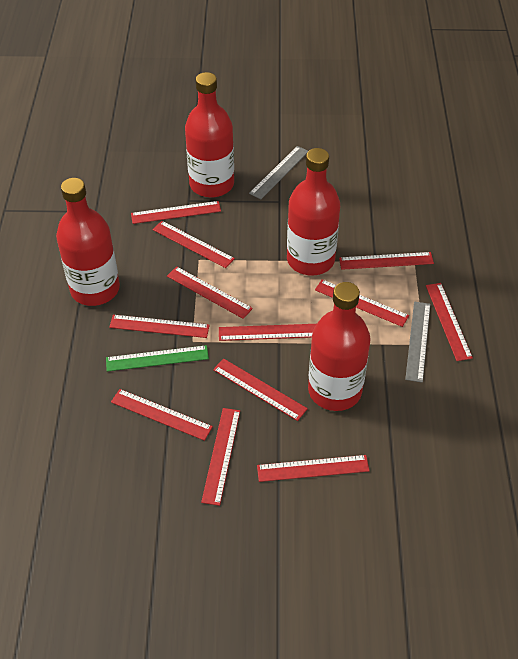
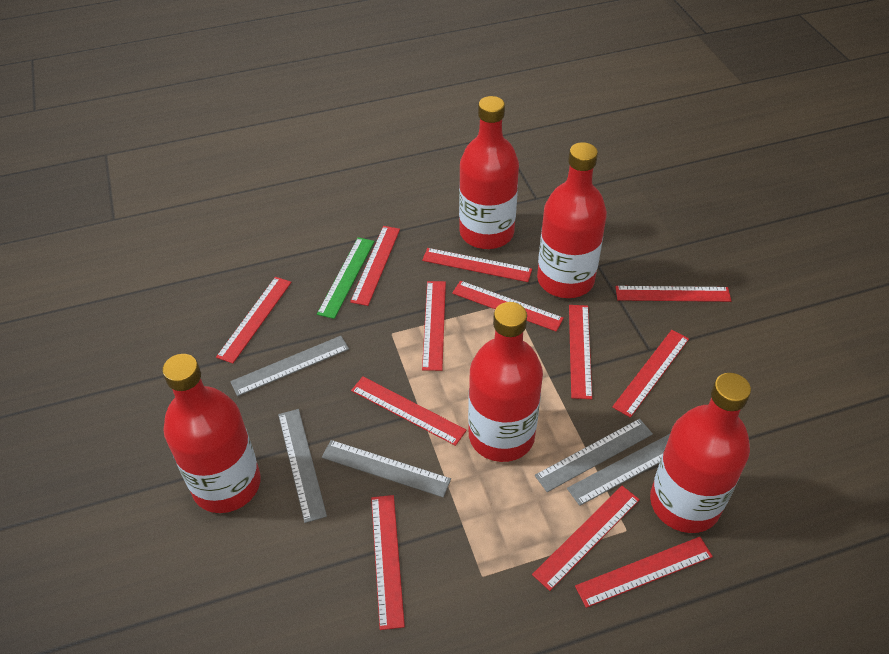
grey ruler: [249,146,308,199] [405,301,431,383] = 2 -> [230,336,349,396] [278,409,327,523] [322,440,451,497] [535,419,653,492] [567,434,670,506] = 5
red bottle: [56,178,120,306] [185,72,234,198] [287,148,340,275] [308,282,371,411] = 4 -> [162,354,261,513] [459,96,519,249] [468,302,543,462] [537,142,607,298] [650,373,751,533] = 5

